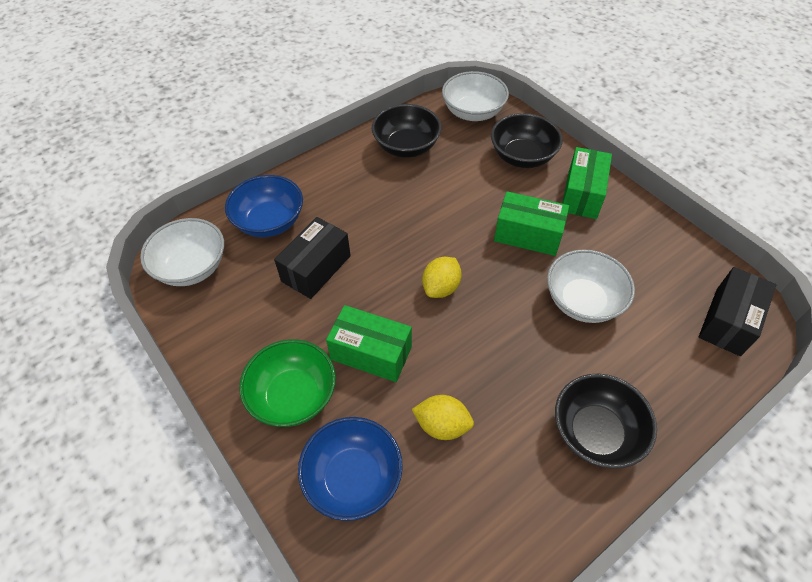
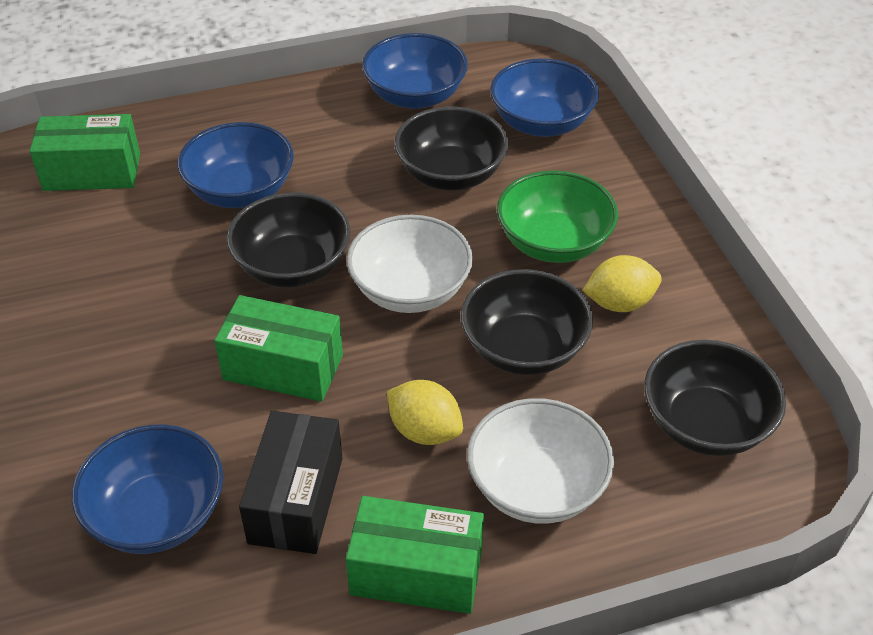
black bowl: [372,104,442,158] [491,113,563,168] [555,374,657,469] = 3 -> [227,193,351,288] [394,107,508,190] [461,269,593,375] [644,340,786,456] = 4
black box: [274,217,351,299] [699,267,776,356] = 2 -> [239,411,343,554] = 1
blue bowl: [225,175,303,237] [298,417,403,521] = 2 -> [72,424,223,554] [177,122,294,208] [362,33,468,109] [490,58,599,137] = 4
white bowl: [140,218,224,286] [442,71,509,121] [547,249,635,323] = 3 -> [347,215,473,313] [467,398,614,524] = 2

